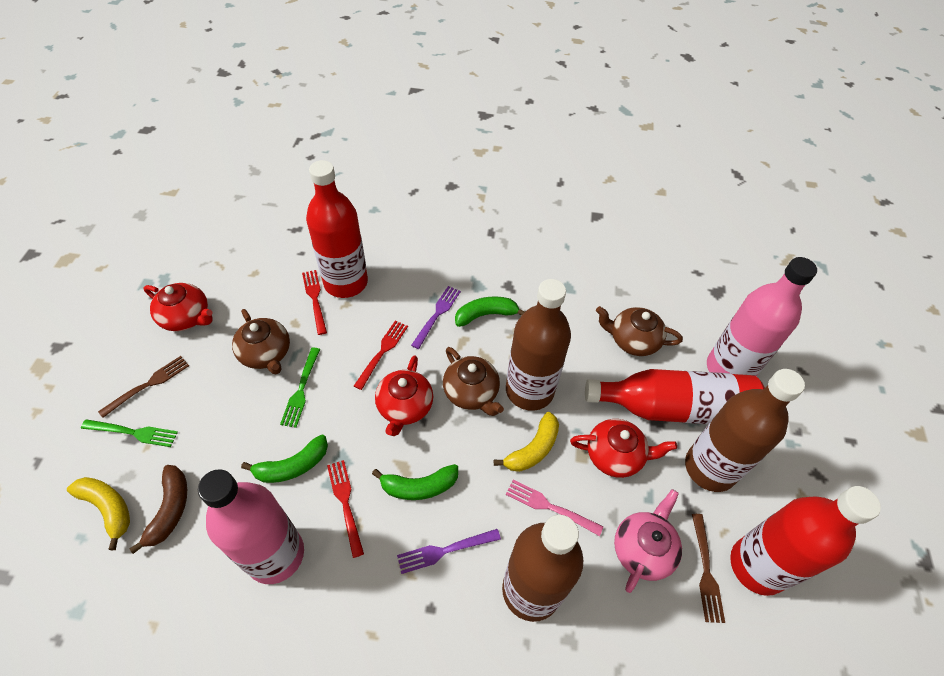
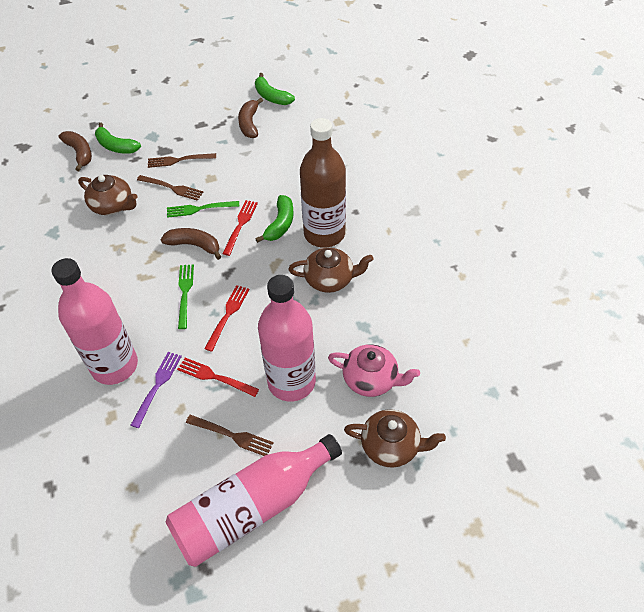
brown banana: [130,465,187,554] = 1 -> [58,131,92,171] [161,228,221,260] [238,98,263,138] = 3
brown bottle: [502,515,583,622] [506,279,571,411] [685,369,805,492] = 3 -> [300,118,346,248] = 1
brown fork: [98,356,189,418] [692,514,725,623] = 2 -> [137,175,203,201] [148,153,216,168] [186,415,273,456] = 3
pink bottle: [198,469,304,584] [707,257,817,376] = 2 -> [51,258,138,385] [166,434,342,567] [258,275,316,402] = 3
pink fork: [506,480,603,536] = 1 -> none = 0
purple fork: [397,529,501,574] [411,286,461,349] = 2 -> [130,352,182,428] = 1
red bottle: [306,160,368,298] [585,369,765,424] [730,486,881,596] = 3 -> none = 0
red teapot: [144,283,213,331] [375,355,433,436] [570,419,677,478] = 3 -> none = 0
yellow banana: [67,477,130,550] [494,412,559,472] = 2 -> none = 0

